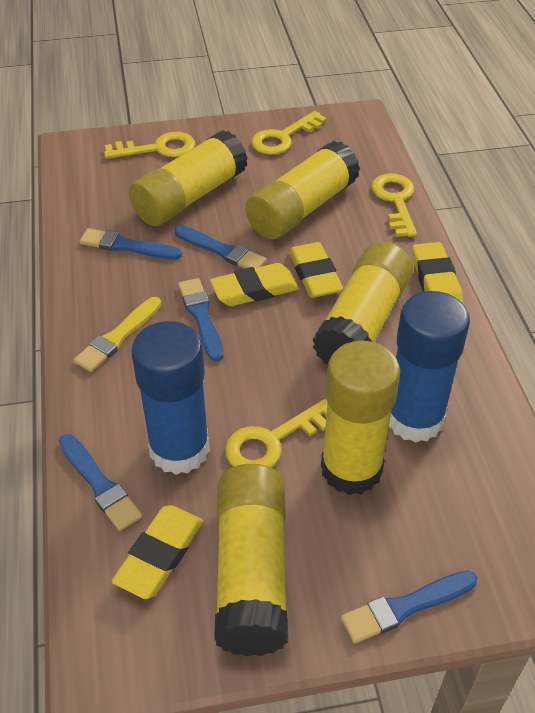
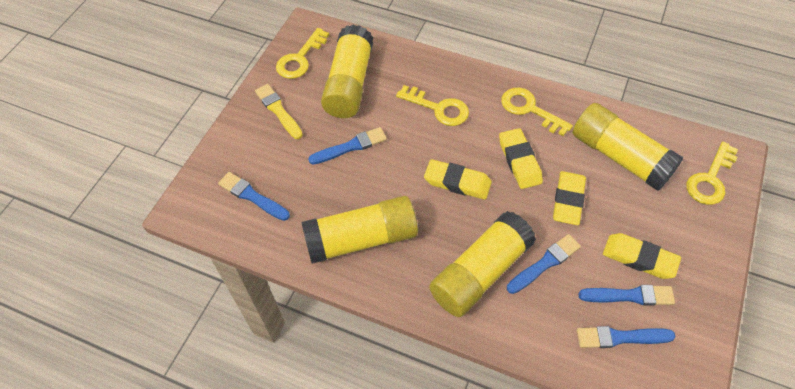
blue glue stick: [131,321,210,475] [389,291,470,443] = 2 -> none = 0
yellow glue stick: [129,130,248,226] [214,464,288,656] [245,141,360,239] [312,242,413,364] [321,341,400,495] = 5 -> [301,196,418,264] [321,25,373,118] [429,211,536,317] [573,103,684,191] = 4

